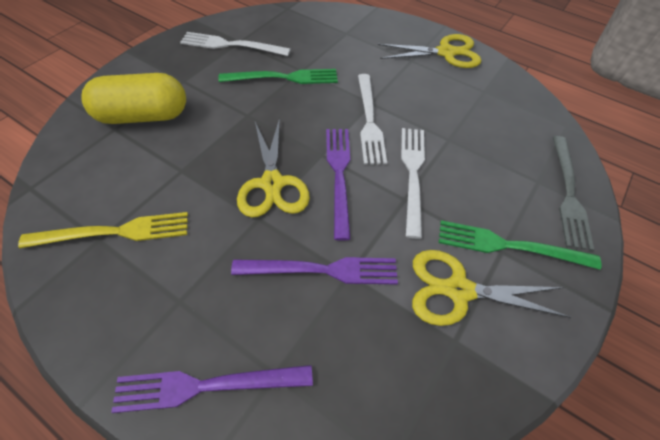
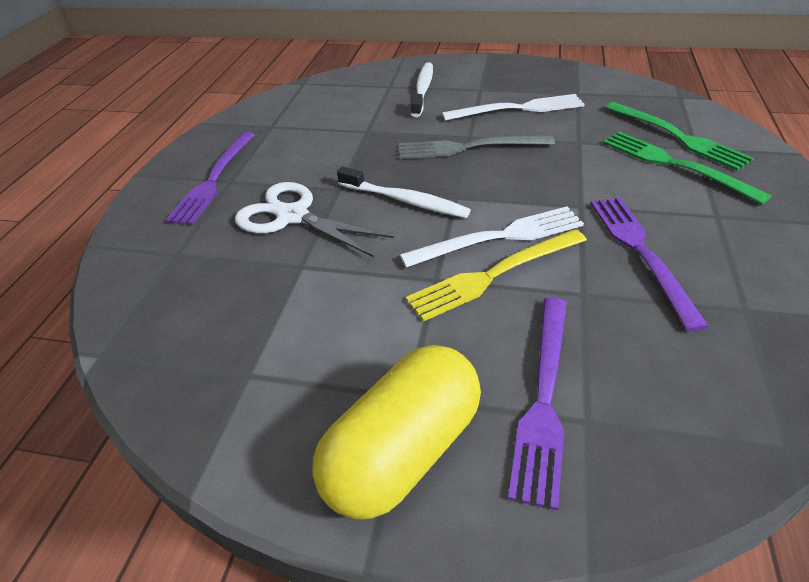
white fork: [180,32,291,56] [358,74,387,165] [401,128,425,239] = 3 -> [400,206,584,268] [442,94,585,121] = 2
white scissors: none = 0 -> [235,182,394,257] = 1
white toothbrush: none = 0 -> [337,167,471,218] [411,62,433,117] = 2
yellow scissors: [237,118,310,217] [378,34,481,68] [412,250,571,326] = 3 -> none = 0

